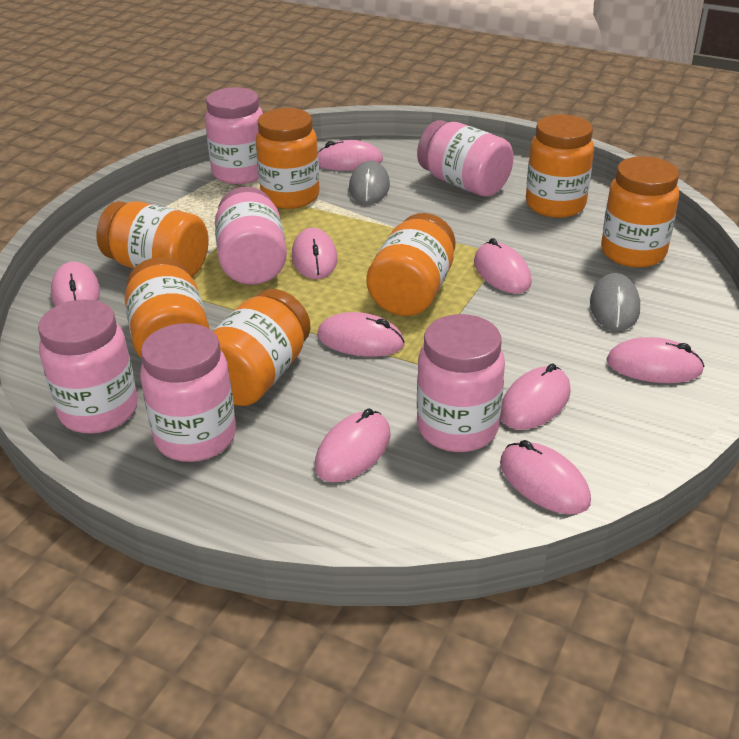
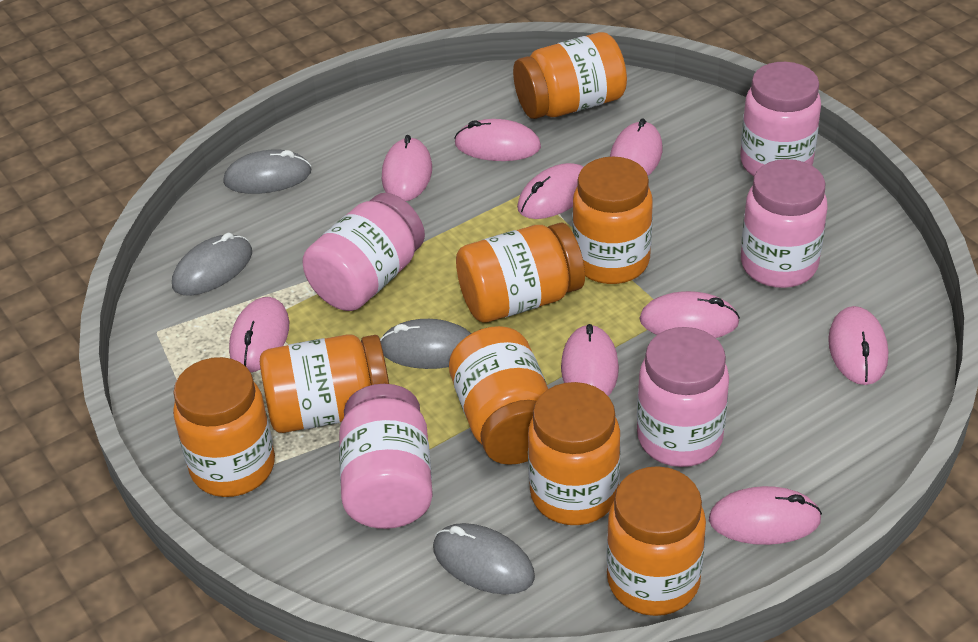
grey mouse: [349,161,390,204] [590,273,640,331] = 2 -> [172,233,252,296] [223,150,311,194] [380,319,471,369] [433,523,535,594] = 4
orange jar: [97,201,208,277] [124,257,209,359] [213,289,311,406] [256,108,320,209] [366,213,456,316] [526,115,594,218] [601,156,679,268] = 7 -> [173,357,275,497] [260,334,389,433] [449,326,548,465] [456,222,585,322] [513,32,627,119] [528,382,620,525] [572,157,653,284] [606,466,706,616] = 8
pink jar: [38,299,138,434] [140,323,236,462] [205,87,263,184] [215,187,287,285] [417,120,514,197] [417,314,505,452] = 6 -> [303,193,425,311] [339,384,433,529] [637,327,729,467] [740,62,821,176] [741,159,828,288] = 5

